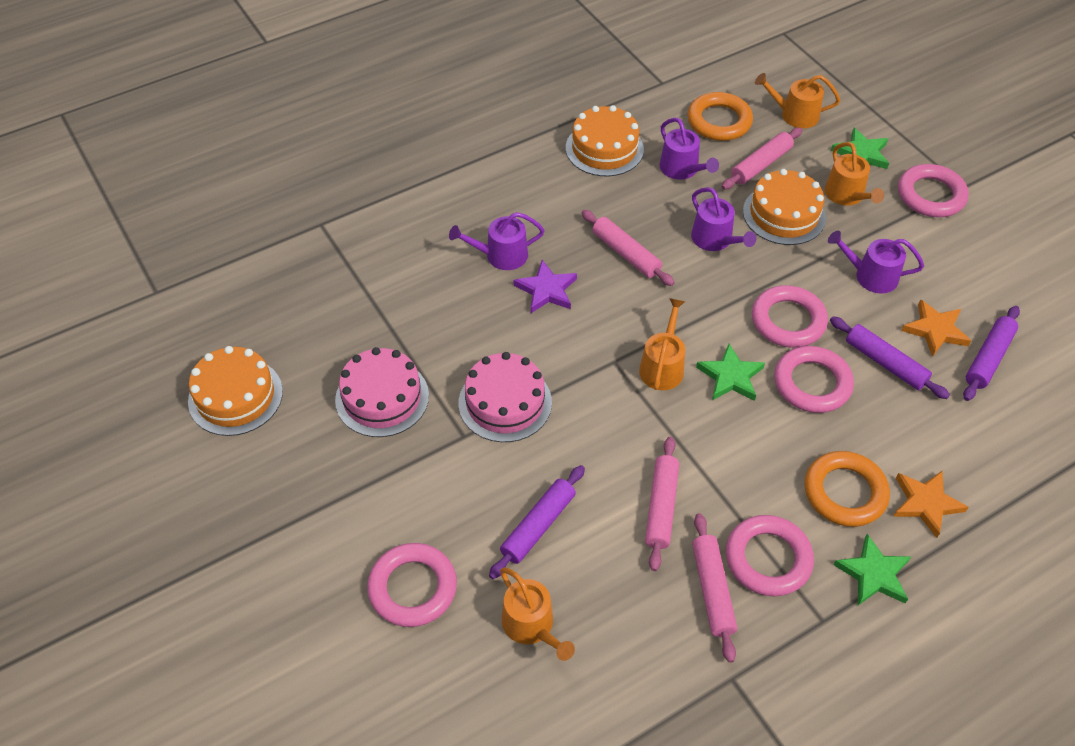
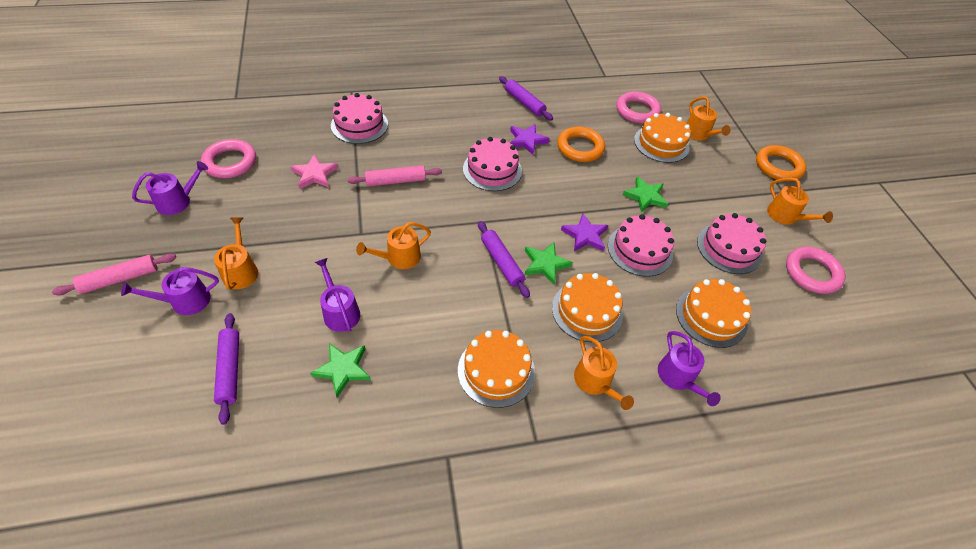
orange cake: [188,346,283,436] [566,105,644,176] [743,169,826,245] = 3 -> [458,330,535,408] [552,273,623,342] [634,113,691,163] [676,279,751,348] = 4
orange star: [893,471,969,538] [901,299,971,357] = 2 -> none = 0
orange watering can: [500,567,575,661] [639,298,685,390] [755,73,840,128] [824,142,884,206] = 4 -> [214,217,258,290] [356,222,431,269] [574,336,634,410] [687,96,731,140] [767,178,833,225] = 5
pink cake: [335,347,429,437] [459,352,552,442] = 2 -> [331,93,388,144] [463,137,522,191] [608,214,674,277] [697,213,766,274] = 4
pink ring: [367,543,457,627] [726,515,814,596] [752,285,828,348] [774,346,854,413] [898,164,969,217] = 5 -> [201,139,256,178] [616,91,661,124] [786,247,846,294] = 3
pink rolling pin: [581,210,675,286] [645,437,679,571] [692,513,737,663] [722,128,802,190] = 4 -> [52,253,176,295] [348,165,442,186] = 2
pink star: none = 0 -> [290,154,338,189] = 1
purple star: [514,260,577,313] = 1 -> [510,124,550,155] [561,213,609,251] = 2

